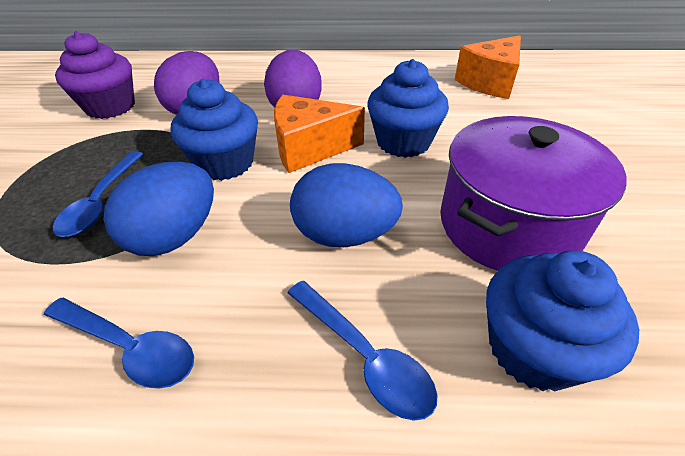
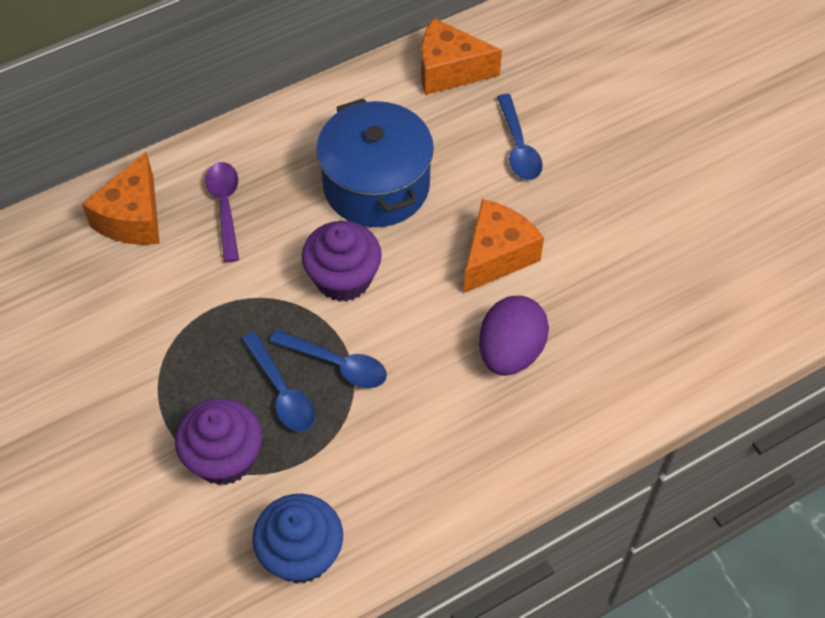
blue cupcake: [170,79,258,181] [367,59,449,158] [486,250,639,391] = 3 -> [253,494,343,583] = 1
blue egg: [103,162,214,256] [290,163,403,247] = 2 -> none = 0
blue pot: none = 0 -> [316,98,434,227] = 1
orange cheese: [274,95,365,173] [455,35,521,99] = 2 -> [82,152,160,245] [421,18,502,95] [464,199,544,293] = 3
purple cupcake: [55,31,135,119] = 1 -> [175,398,262,485] [302,221,382,302] = 2
purple egg: [154,51,219,115] [264,50,322,108] = 2 -> [479,296,549,376] = 1
purple pot: [440,116,627,271] = 1 -> none = 0
purple spoon: none = 0 -> [205,162,239,262] = 1

